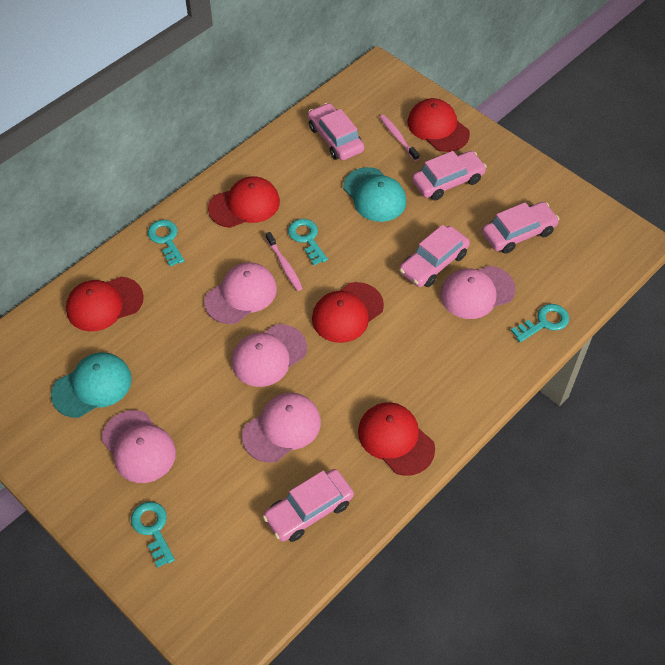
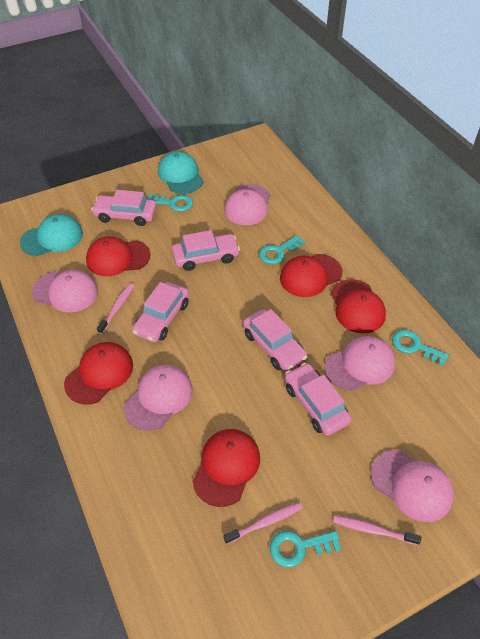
pink toothbrush: [266,232,303,291] [380,115,419,161] = 2 -> [97,283,134,334] [223,502,302,544] [333,515,421,545] = 3

